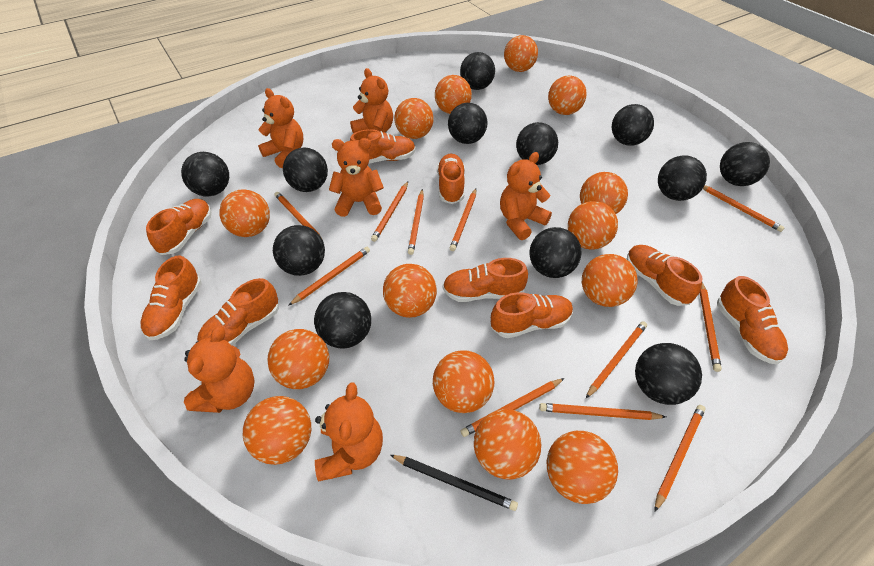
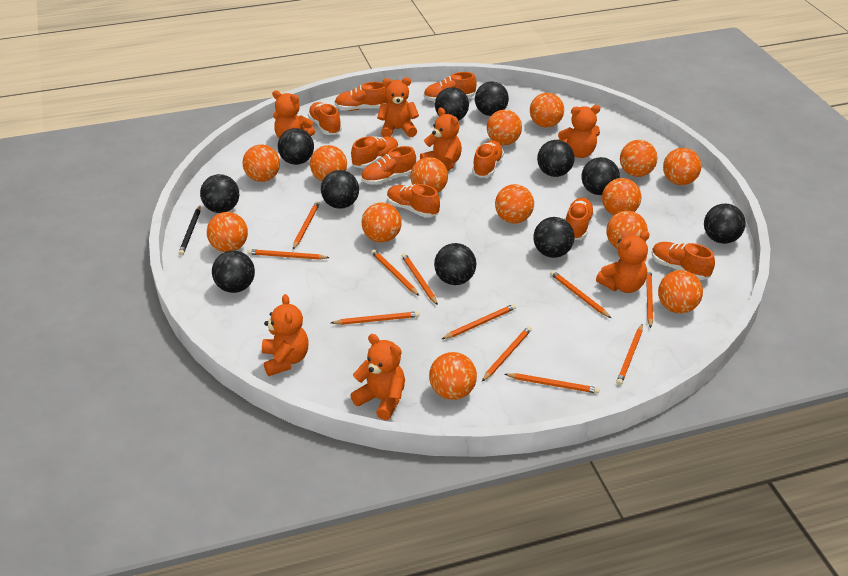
black ball: [181,152,229,197] [273,225,325,276] [283,147,328,192] [314,292,371,349] [448,103,488,144] [460,52,495,90] [516,122,558,165] [529,227,581,278] [612,104,654,146] [635,343,702,405] [658,156,707,201] [720,142,770,186] = 12 -> [200,174,239,213] [212,250,255,293] [278,128,314,165] [321,170,359,209] [434,243,476,285] [435,87,469,121] [475,82,509,116] [534,217,574,258] [537,140,574,177] [581,157,620,195] [704,204,746,244] = 11
orange teddy bear: [184,326,255,413] [258,88,303,168] [315,382,383,481] [329,138,384,217] [350,68,393,134] [500,152,552,240] = 6 -> [262,294,309,376] [272,90,315,138] [350,334,405,420] [377,77,419,137] [420,108,462,172] [558,105,600,158] [596,231,650,293] = 7

